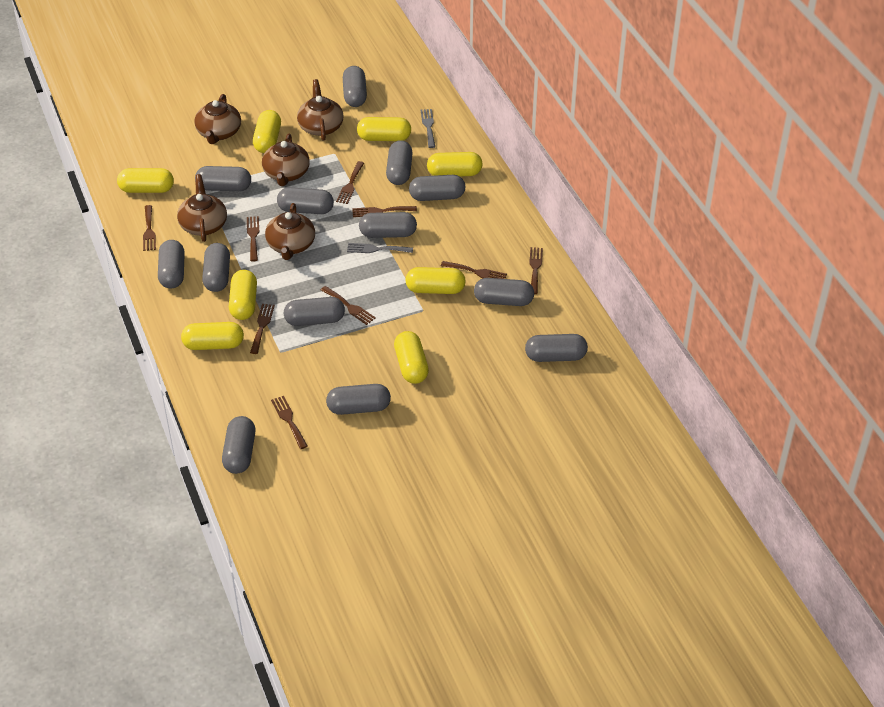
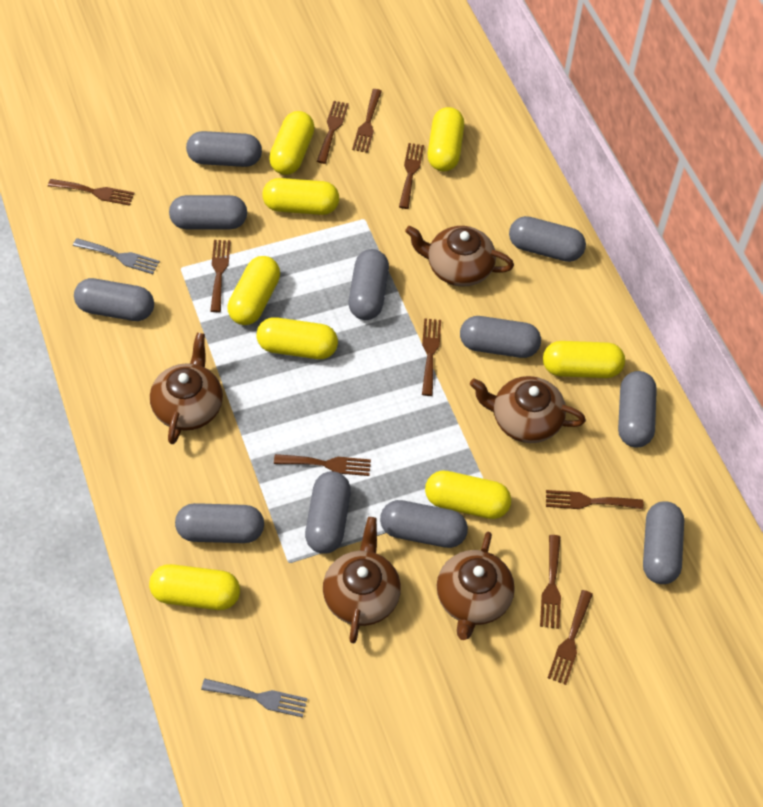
brown fork: [143,205,156,251] [247,216,259,262] [250,304,275,354] [271,396,308,449] [321,286,376,325] [336,161,364,204] [352,206,417,217] [441,261,507,279] [529,247,543,294] = 9 -> [48,179,135,206] [210,240,231,312] [274,454,371,476] [317,101,349,164] [352,89,382,153] [399,143,424,209] [422,318,441,396] [540,535,561,629] [546,490,644,509] [548,590,593,685] = 10
grey capsule: [158,240,185,288] [195,166,251,191] [202,243,230,292] [222,416,256,474] [277,187,334,214] [284,297,345,326] [326,384,391,415] [343,66,367,107] [359,212,417,238] [386,140,413,185] [409,175,465,201] [474,278,534,306] [525,334,588,362] = 13 -> [74,278,154,321] [169,195,247,229] [175,503,264,543] [186,131,262,167] [305,471,351,554] [349,249,389,320] [380,500,468,548] [460,316,541,358] [509,216,586,262] [618,371,657,448] [643,501,684,584] = 11

